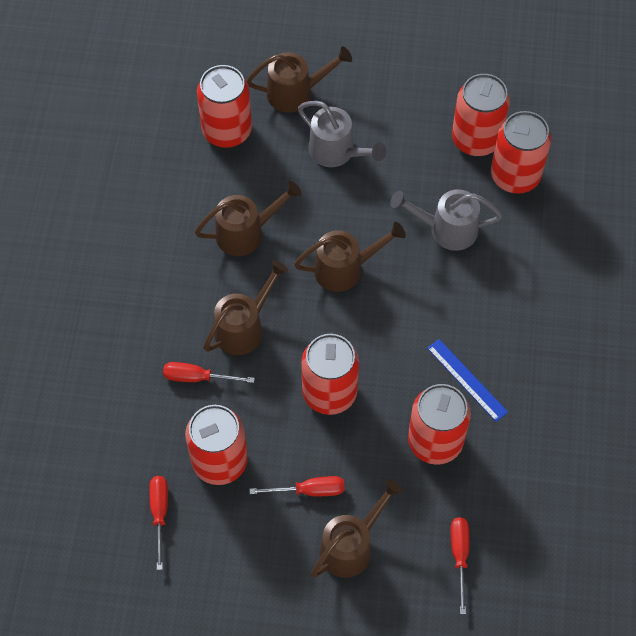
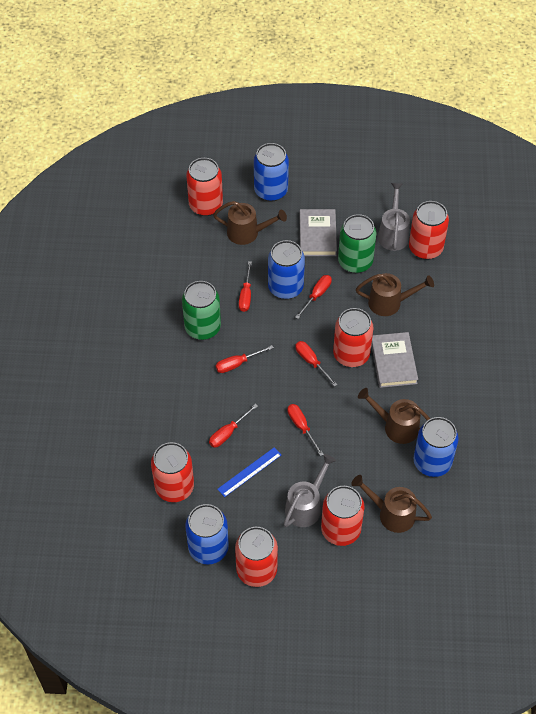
blue can: none = 0 -> [185,504,229,565] [254,143,289,202] [268,240,305,299] [413,417,459,477] = 4
brown watering can: [195,181,302,256] [203,260,288,355] [247,46,352,113] [294,222,406,292] [311,479,403,578] = 5 -> [213,201,287,245] [351,475,432,533] [356,273,434,316] [358,388,430,444] = 4
green can: none = 0 -> [182,281,221,340] [338,214,377,273] = 2
grey book: none = 0 -> [299,209,337,256] [371,332,418,388] = 2
red screwdriver: [149,476,168,570] [163,362,255,383] [249,476,345,496] [451,517,469,614] = 4 -> [209,404,258,447] [216,345,274,373] [239,261,252,312] [287,404,323,456] [295,275,332,319] [296,341,338,387] = 6

